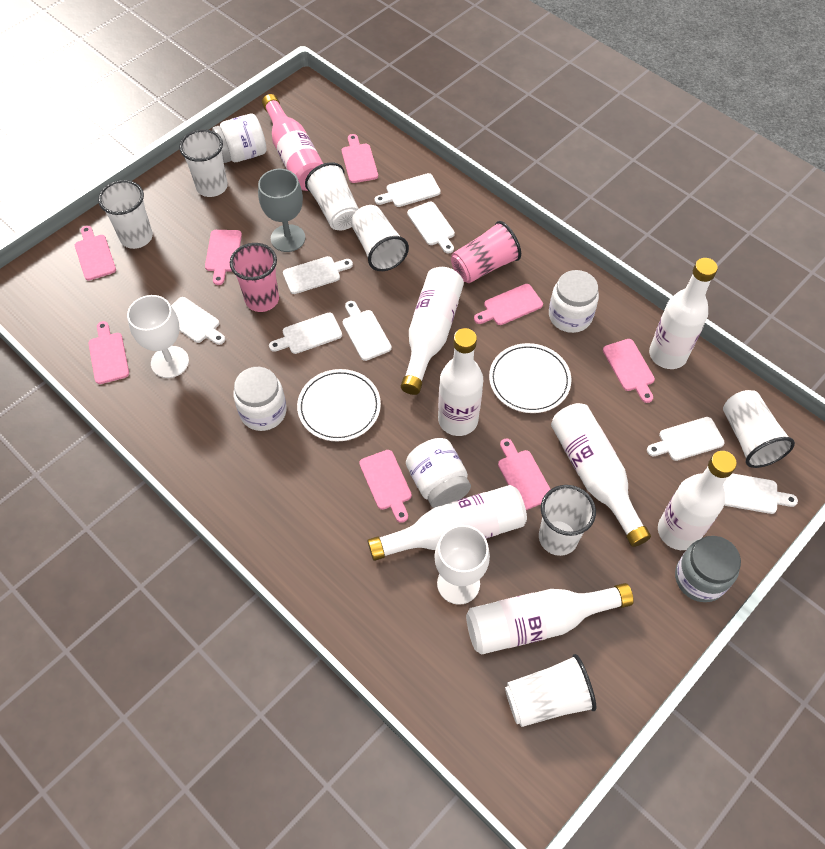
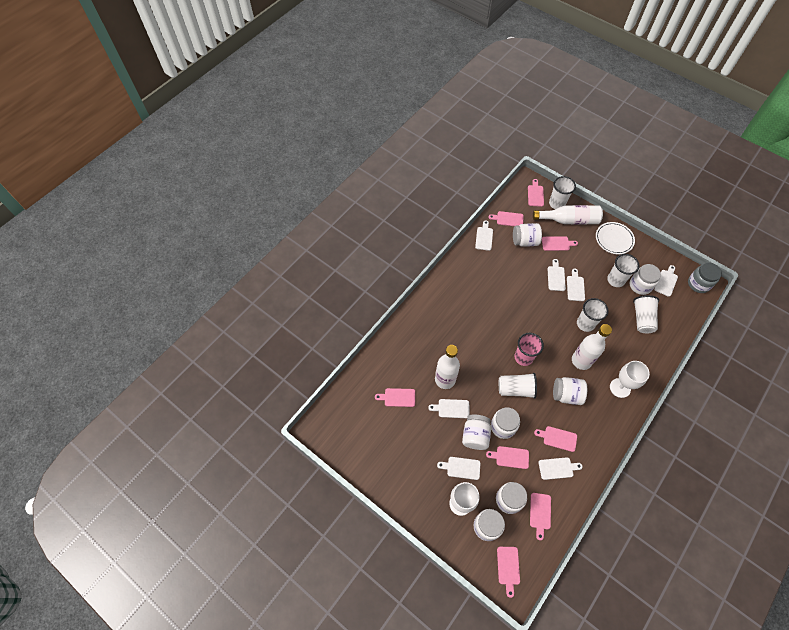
grey goblet: [258,169,305,252] = 1 -> none = 0
pink bottle: [262,94,323,191] = 1 -> none = 0
pink cup: [230,243,279,312] [451,221,521,283] = 2 -> [514,333,544,366] = 1
white bottle: [368,485,527,561] [401,267,464,395] [438,328,483,436] [466,583,634,655] [551,403,651,547] [649,258,718,369] [658,451,737,550] = 7 -> [435,345,460,389] [533,205,603,224] [572,324,612,370] = 3
white cup: [98,180,153,249] [179,129,228,197] [305,162,359,230] [351,205,409,271] [505,654,596,727] [539,485,596,556] [723,390,795,468] = 7 -> [499,373,537,399] [549,176,576,209] [577,298,608,332] [607,254,640,287] [633,295,659,333] = 5
white cutting board: [171,297,225,345] [269,313,342,354] [283,256,353,294] [343,301,392,361] [375,173,441,207] [407,201,455,253] [647,417,725,461] [723,473,798,514] = 8 -> [428,399,470,418] [437,457,480,480] [475,220,493,251] [538,457,583,480] [548,259,566,291] [567,268,585,301] [654,265,678,297] = 7
white jar: [212,114,267,163] [233,367,287,431] [406,438,471,508] [549,270,599,333] = 4 -> [462,414,491,450] [474,509,505,541] [491,407,520,439] [496,482,527,514] [513,223,542,247] [553,377,587,405] [630,264,661,295] = 7
white plate: [297,369,381,441] [489,343,571,413] = 2 -> [596,222,635,254] = 1

